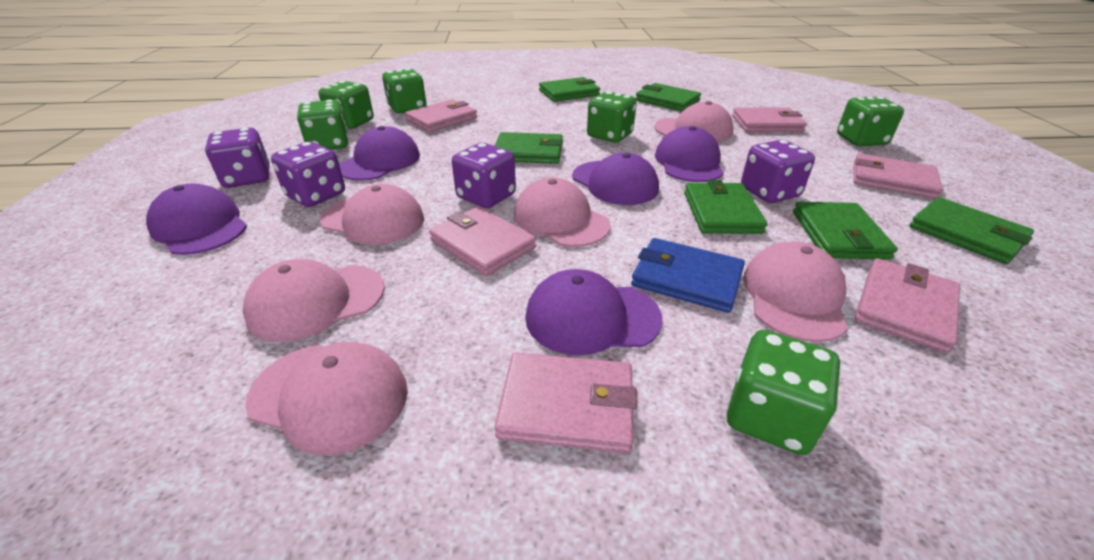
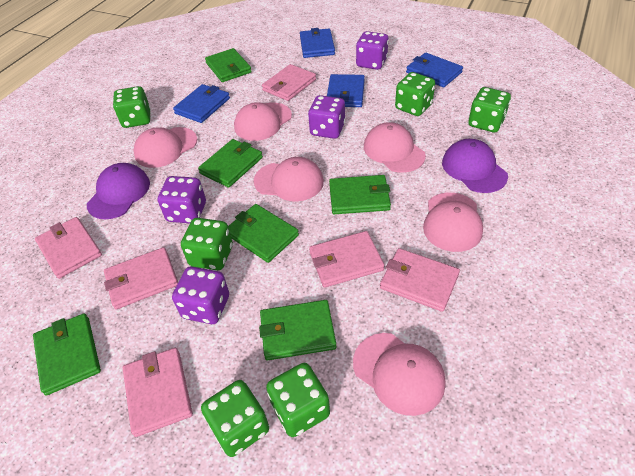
blue wallet: [631,238,745,313] = 1 -> [173,84,230,123] [300,28,335,58] [327,74,365,107] [406,53,463,87] = 4
purple cap: [146,183,247,255] [339,126,420,181] [525,269,663,355] [572,153,659,205] [655,126,724,182] = 5 -> [87,163,150,219] [442,139,508,193] = 2

